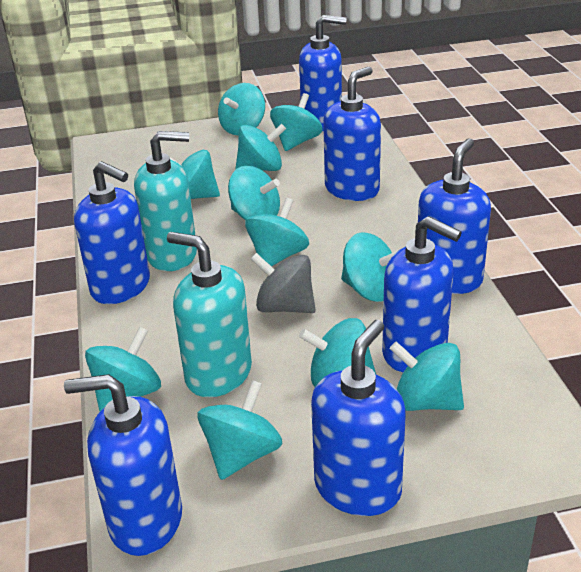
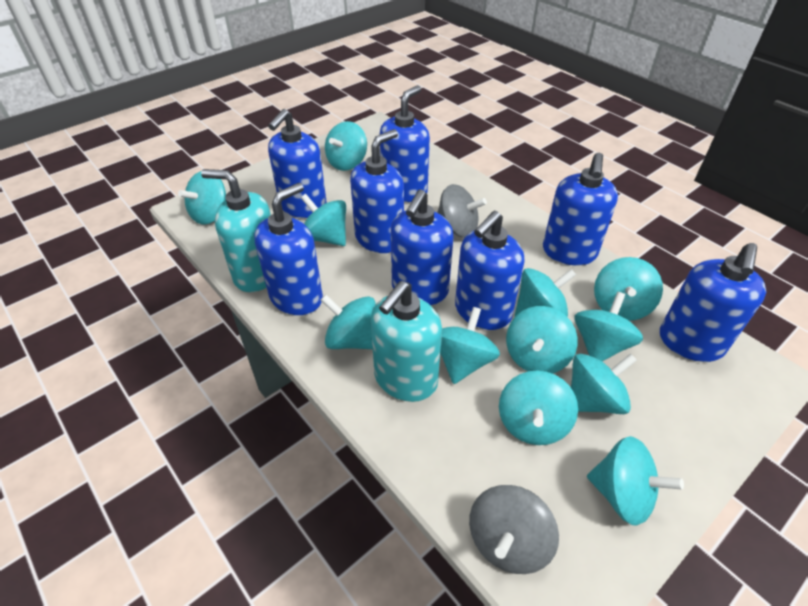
blue soap dispenser: [64,374,182,556] [74,161,150,304] [299,15,346,131] [311,320,406,516] [323,66,381,201] [382,216,462,372] [418,138,491,294] = 7 -> [254,183,323,315] [268,109,327,218] [350,129,404,253] [380,85,430,202] [391,189,454,305] [455,211,524,330] [543,152,618,265] [660,243,766,362] = 8
grey spinning top: [251,253,315,313] = 1 -> [437,184,487,238] [469,485,559,574] = 2
turquoise spinning top: [85,327,161,411] [164,150,220,199] [198,380,282,480] [218,83,265,135] [228,166,280,221] [235,124,286,171] [245,198,309,267] [270,93,322,151] [299,318,376,387] [341,233,399,302] [390,341,464,411] = 11 -> [178,171,226,225] [301,194,346,246] [321,294,376,349] [325,121,367,171] [440,307,500,384] [499,370,578,445] [506,306,578,374] [515,268,576,316] [571,353,637,414] [574,292,643,361] [587,436,684,526] [594,257,663,321] = 12

